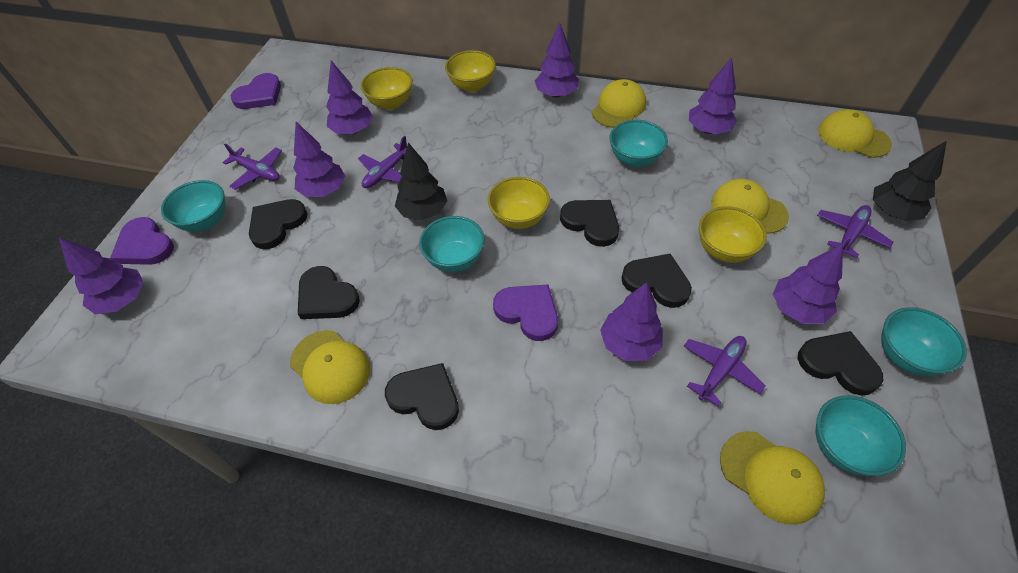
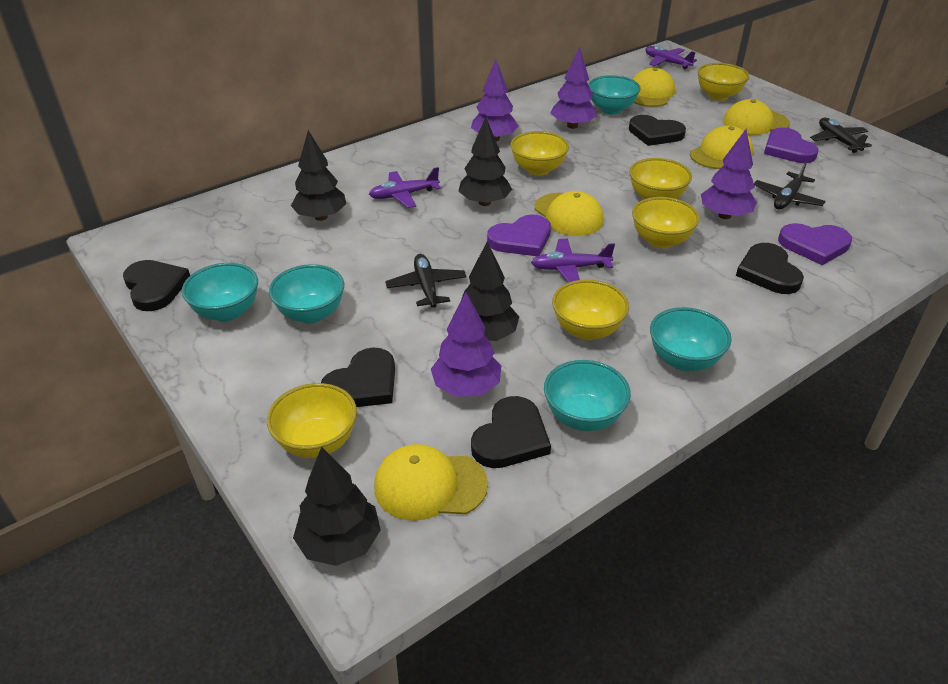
black heart: [249,199,307,249] [298,266,360,319] [385,363,459,430] [560,200,619,247] [621,254,692,308] [798,331,883,396] = 6 -> [123,260,190,311] [321,347,395,407] [471,396,551,468] [629,115,686,146] [736,243,804,294] = 5
black plane: none = 0 -> [385,254,467,308] [754,162,826,210] [810,118,872,153] = 3
black tree: [395,142,447,220] [873,141,947,221] = 2 -> [291,130,346,221] [293,447,381,566] [458,117,512,206] [461,241,519,341] = 4
purple plane: [223,144,282,190] [358,136,407,188] [684,336,765,406] [817,205,894,258] = 4 -> [369,167,441,208] [531,239,615,283] [646,46,697,69] = 3
purple tree: [59,237,144,314] [293,122,345,197] [326,60,373,134] [535,23,579,98] [600,282,663,361] [689,57,737,134] [773,244,843,324] = 7 -> [431,292,502,397] [471,59,519,142] [550,47,597,129] [701,129,757,219] = 4
yellow bowl: [361,67,413,110] [445,50,496,92] [488,177,550,229] [699,207,767,263] = 4 -> [267,383,357,458] [510,131,569,176] [552,279,629,340] [629,158,692,199] [632,197,700,248] [697,63,749,101] = 6

